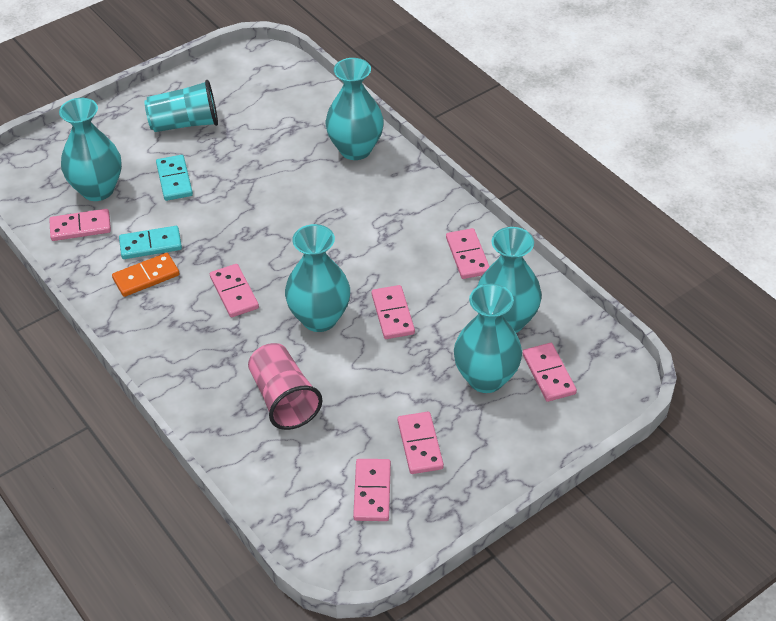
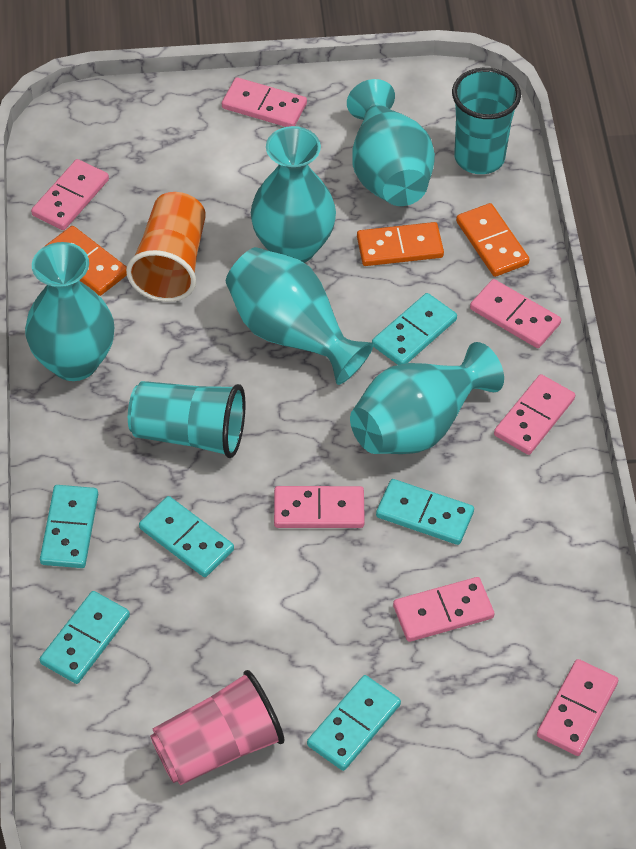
orange cup: none = 0 -> [126,192,206,302] = 1
orange domino: [112,253,180,297] = 1 -> [44,226,127,296] [357,222,444,266] [456,203,530,277] = 3
turquoise cup: [144,80,218,132] = 1 -> [128,381,245,458] [452,68,521,174] = 2
turquoise domino: [119,226,182,259] [156,155,193,201] = 2 -> [40,485,98,568] [40,591,130,684] [139,496,234,577] [307,675,401,771] [372,293,457,365] [376,479,474,545] = 6

